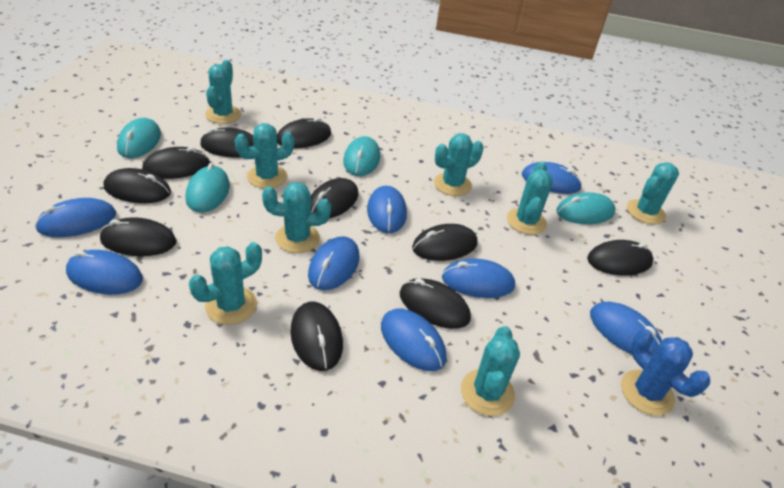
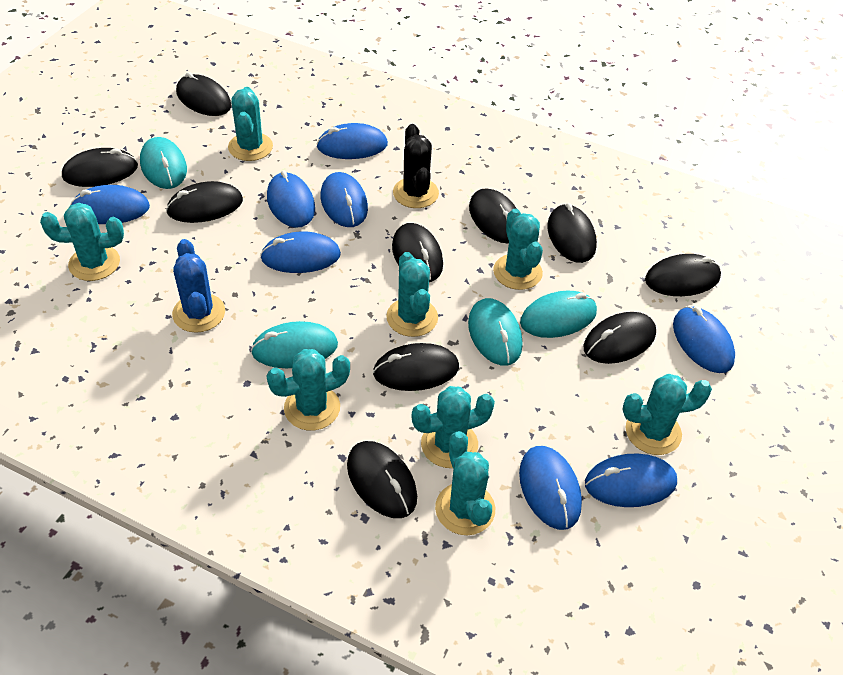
black cactus: none = 0 -> [393,124,439,208] = 1

